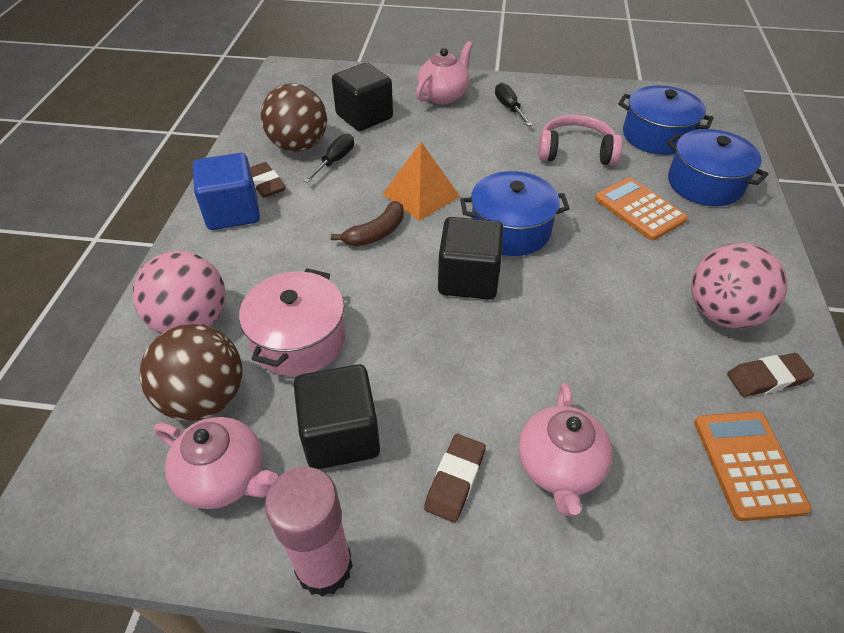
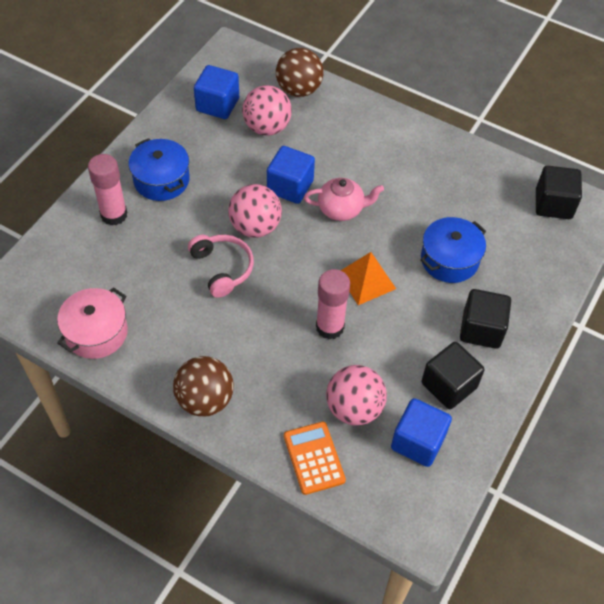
black screwdriver: [303,134,354,183] [495,83,533,126] = 2 -> none = 0
blue cube: [193,153,260,230] = 1 -> [194,65,239,119] [267,146,315,204] [391,398,452,467] = 3
blue pot: [460,171,570,256] [618,85,714,155] [667,129,768,206] = 3 -> [129,138,190,201] [420,217,486,283] = 2
brown banana: [331,201,404,247] = 1 -> none = 0
brown eraser: [250,162,285,198] [424,434,486,523] [727,353,814,397] = 3 -> none = 0
orange calculator: [595,177,688,240] [694,411,812,521] = 2 -> [284,422,346,495] = 1
pink ball: [132,251,226,334] [691,243,788,329] = 2 -> [228,184,282,238] [242,85,292,136] [326,365,387,425] = 3
pink glue stick: [265,467,353,597] = 1 -> [88,154,127,225] [316,269,350,340] = 2
pink teapot: [154,417,278,509] [416,41,473,104] [518,383,612,516] = 3 -> [304,178,384,221] = 1

